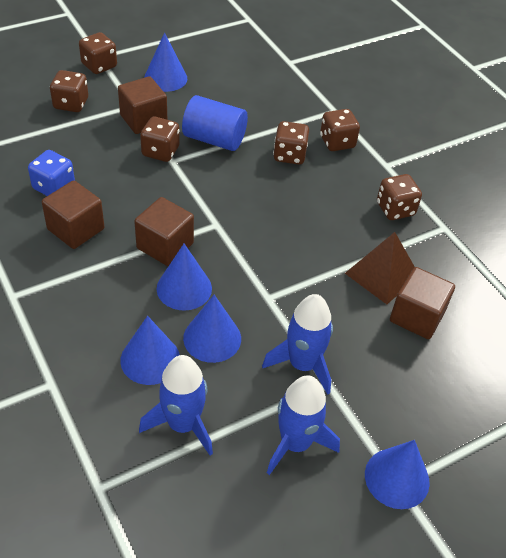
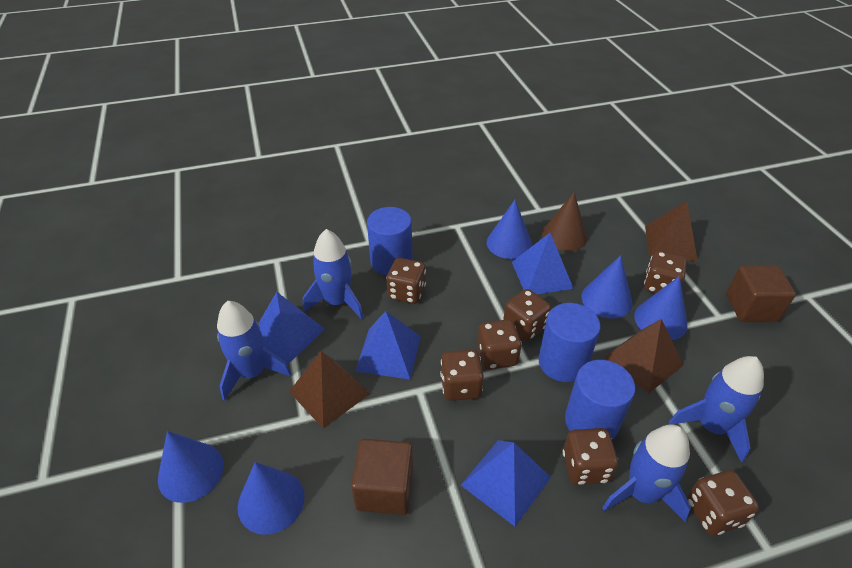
blue cylinder: [182,95,248,151] = 1 -> [367,207,413,276] [538,303,601,382] [565,360,635,440] = 3
blue dice: [28,150,75,196] = 1 -> none = 0
blue pyramid: none = 0 -> [258,292,325,364] [355,311,421,380] [461,440,551,526] [512,233,574,294] = 4
blue rocket: [139,355,213,456] [262,294,333,395] [267,375,340,475] = 3 -> [217,301,291,401] [303,229,364,319] [602,424,691,522] [669,356,764,463] = 4
brown cone: none = 0 -> [542,192,587,251] = 1
brown cube: [42,180,104,249] [118,76,167,134] [134,197,194,266] [390,267,455,339] = 4 -> [351,439,413,515] [726,266,796,322] = 2
brown dice: [50,70,88,112] [79,32,117,74] [140,117,180,162] [273,121,309,165] [320,109,360,151] [377,174,422,220] = 6 -> [386,258,426,304] [440,350,484,401] [477,319,522,369] [503,289,551,341] [563,428,618,485] [644,251,687,294] [687,470,759,536] = 7
brown pyramid: [345,232,415,304] = 1 -> [289,351,370,429] [604,319,684,394] [645,201,698,261] = 3

